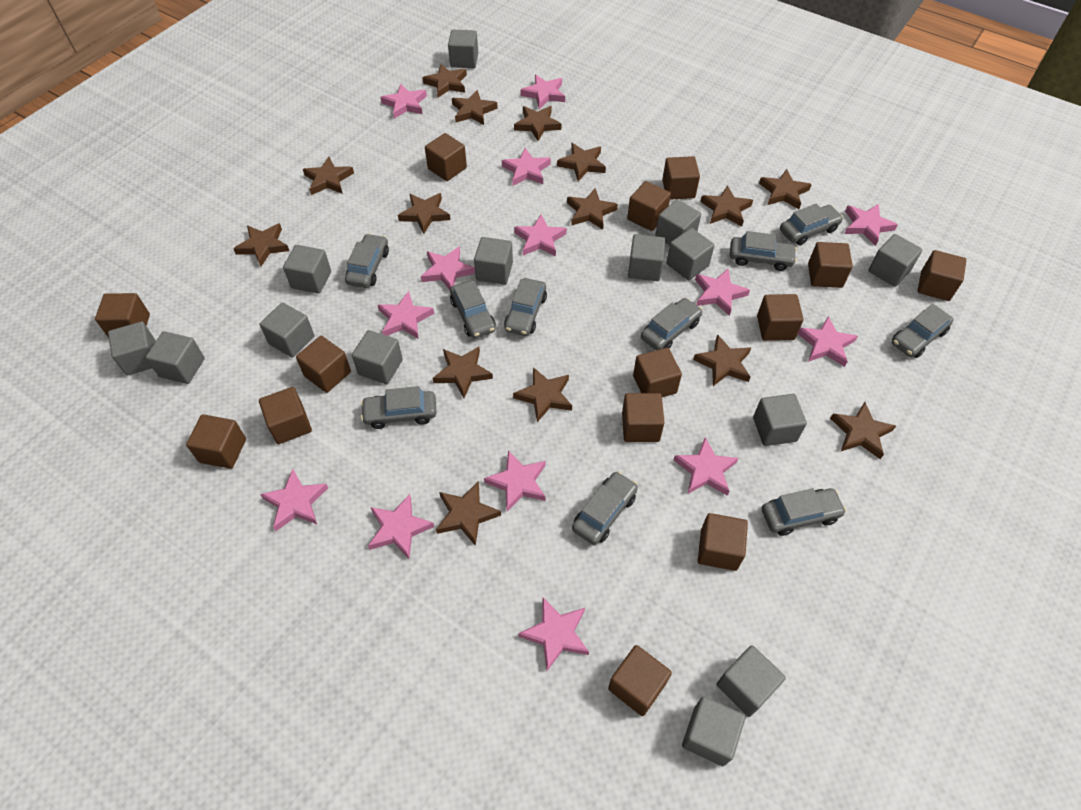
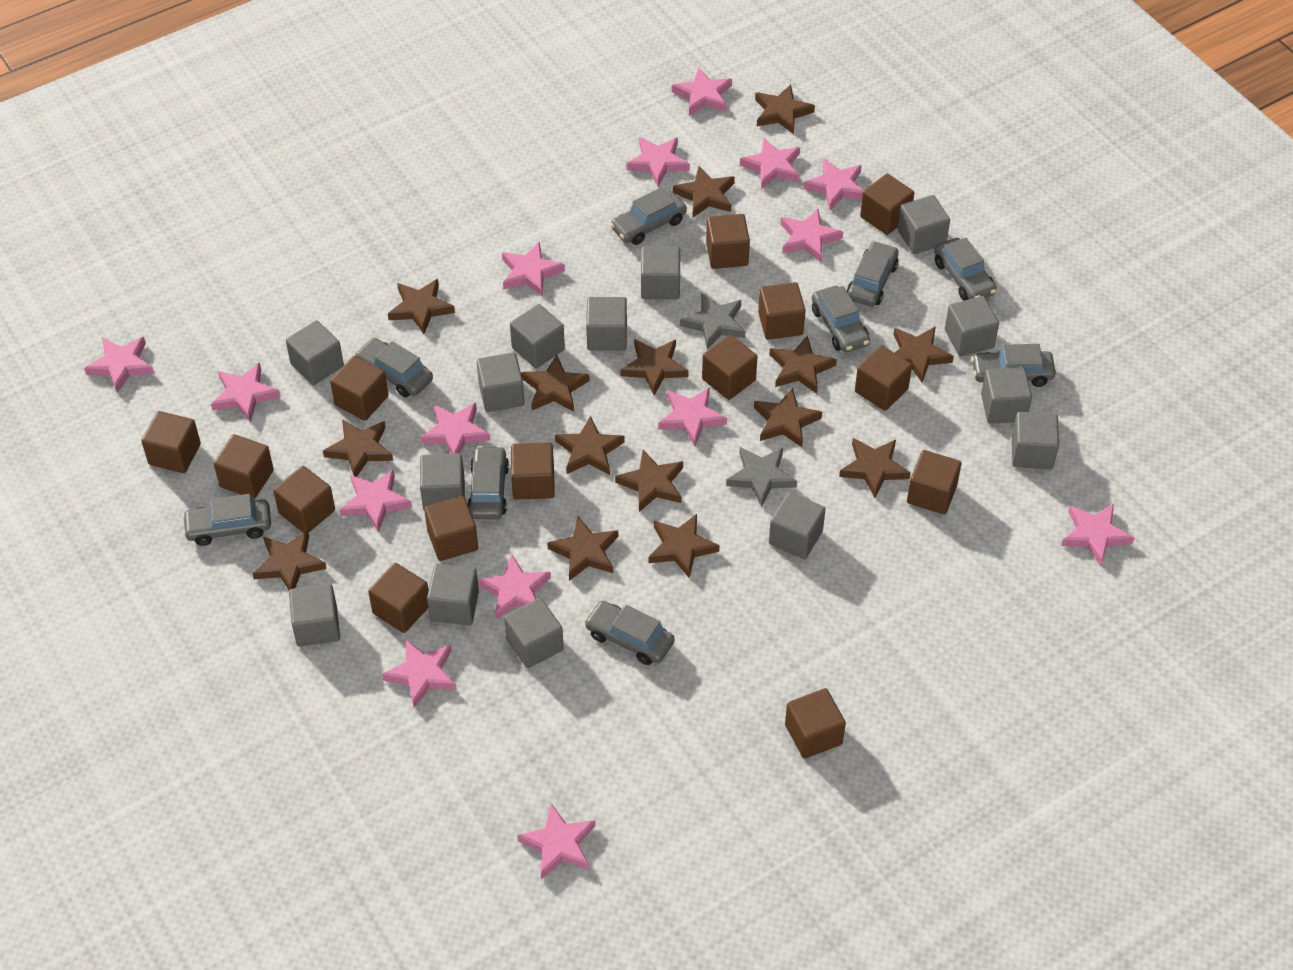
grey car: [345,233,389,288] [361,386,436,429] [450,281,496,338] [504,278,547,336] [572,471,638,545] [641,298,703,350] [730,231,797,271] [762,488,846,536] [780,203,843,245] [892,304,954,358] = 10 -> [182,494,271,546] [355,338,433,397] [467,446,509,519] [584,601,675,665] [610,188,687,245] [812,286,870,353] [847,241,899,307] [934,237,997,301] [971,344,1056,387] = 9
grey star: none = 0 -> [680,293,746,350] [726,447,797,507] = 2
pink star: [260,469,328,531] [368,494,434,559] [378,291,434,339] [380,84,427,119] [421,246,475,290] [484,450,546,512] [502,148,551,186] [514,215,567,256] [518,598,589,671] [520,75,565,109] [673,437,739,496] [695,269,750,316] [798,316,858,367] [844,204,898,246] = 14 -> [84,337,154,393] [211,363,281,423] [340,469,412,533] [382,639,457,708] [420,403,490,454] [478,554,551,619] [502,241,565,297] [517,803,595,879] [627,137,690,186] [658,387,727,446] [672,67,732,116] [740,138,800,189] [781,209,843,262] [803,158,864,210] [1061,504,1134,566] = 15

